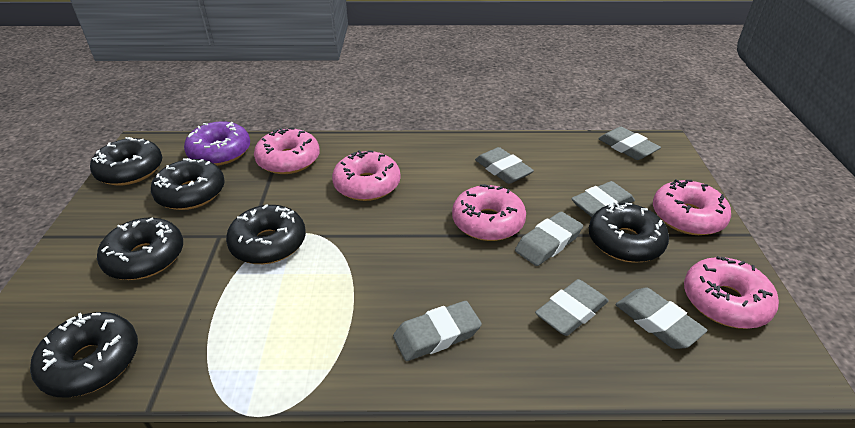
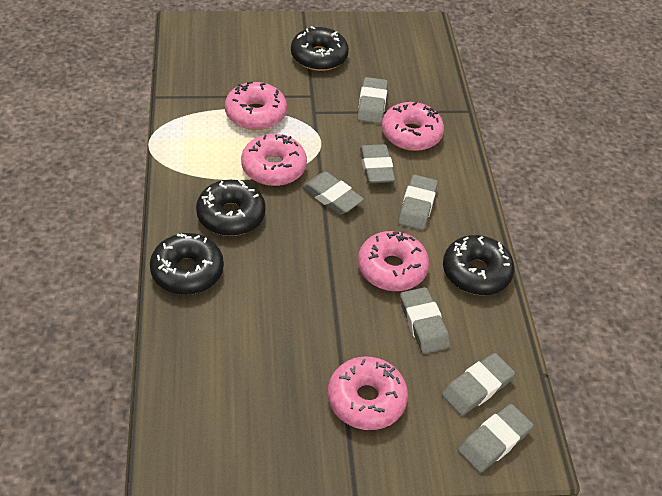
black donut: [30,312,138,398] [90,137,162,186] [97,217,183,280] [151,158,225,210] [226,204,306,264] [589,202,669,263] = 6 -> [150,233,224,295] [196,180,266,236] [291,26,349,71] [443,235,514,295] = 4
purple donut: [184,121,250,166] = 1 -> none = 0

